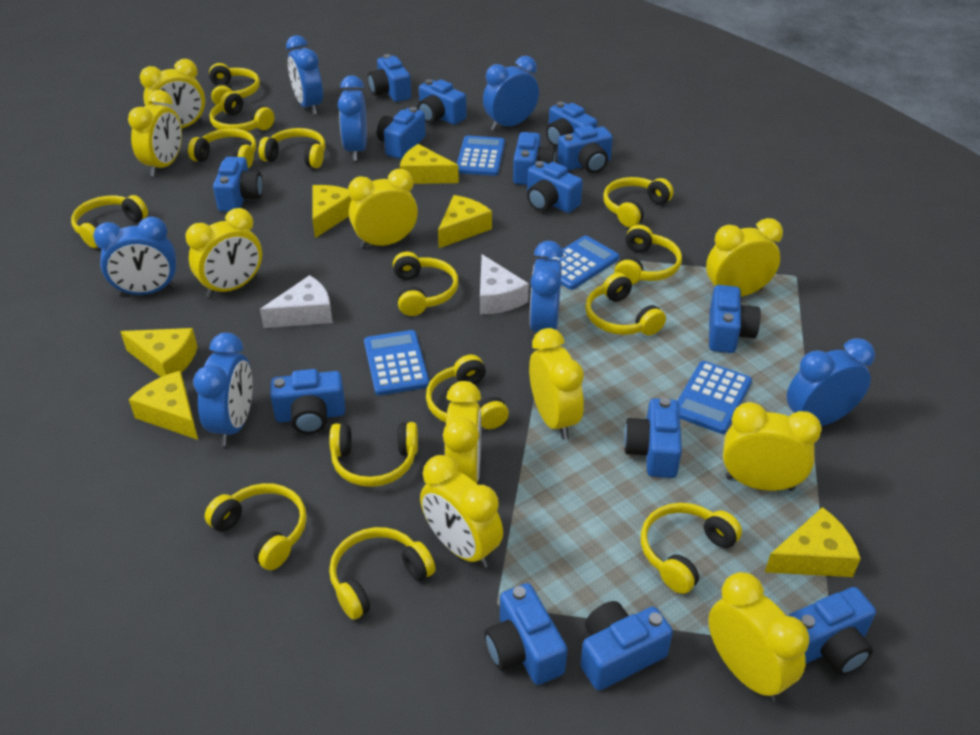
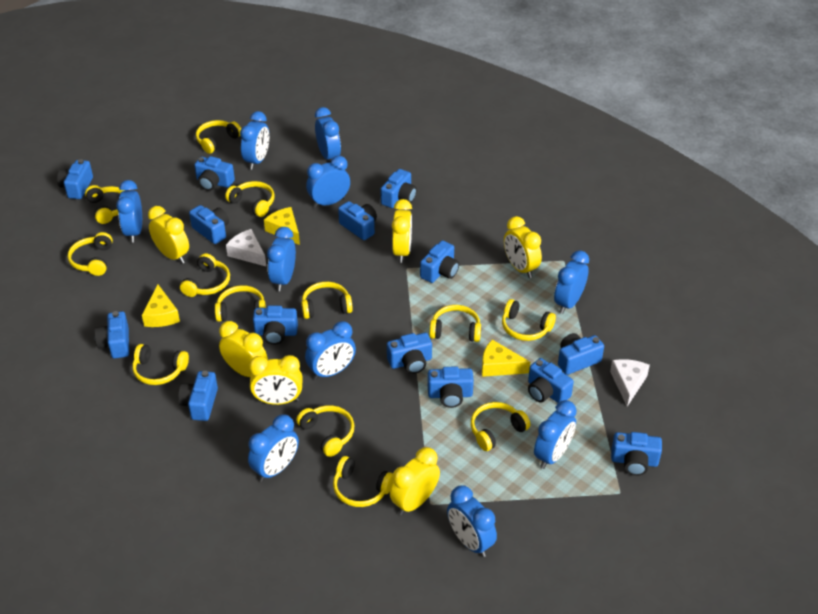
blue calculator: [364,330,430,395] [457,136,505,176] [548,236,620,290] [677,361,752,434] = 4 -> none = 0
blue clock: [93,217,176,296] [193,333,253,446] [286,35,323,115] [338,75,367,161] [483,56,539,131] [529,241,564,333] [787,338,875,426] = 7 -> [116,180,142,243] [240,111,269,170] [248,414,299,482] [267,227,296,291] [305,321,356,380] [306,156,350,208] [315,107,341,160] [447,485,497,557] [534,400,577,469] [554,250,589,314] = 10
yellow cheese: [120,328,198,377] [129,371,198,440] [312,185,352,238] [400,144,459,184] [438,195,492,248] [765,507,861,577] = 6 -> [142,285,180,327] [264,207,300,245] [482,340,530,377] = 3
yellow clock: [128,90,182,176] [140,59,205,128] [186,208,262,298] [348,169,418,249] [420,455,503,568] [443,381,481,484] [529,328,584,439] [706,218,783,297] [708,572,809,702] [723,402,822,491] = 10 -> [148,206,189,264] [219,321,268,377] [249,355,303,405] [390,447,440,515] [392,199,412,263] [504,216,542,278] = 6
yellow headphones: [71,195,148,248] [188,128,256,168] [205,483,307,570] [209,63,260,105] [210,91,274,131] [258,128,325,168] [329,527,436,620] [330,422,418,487] [393,252,458,316] [426,355,509,429] [585,272,666,335] [603,177,674,227] [614,225,682,285] [641,503,742,594] = 14 -> [68,232,113,276] [85,185,125,224] [132,344,189,385] [180,253,230,297] [196,120,241,154] [215,285,266,322] [225,181,275,217] [296,405,354,457] [301,282,353,319] [333,456,393,507] [429,305,481,342] [471,402,530,451] [502,299,556,341] = 13

